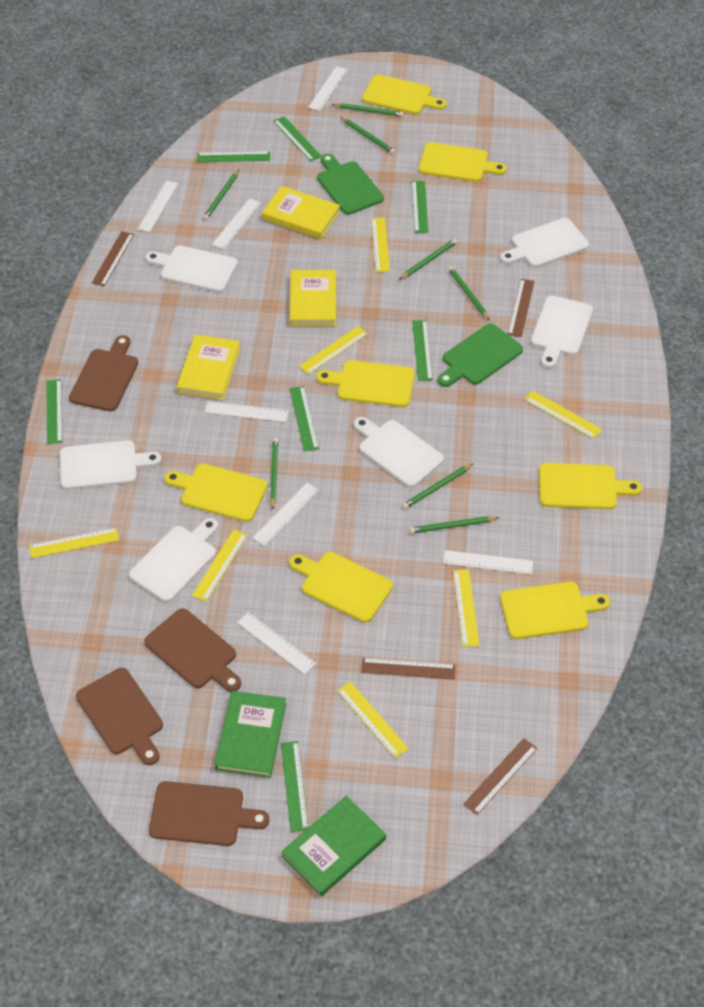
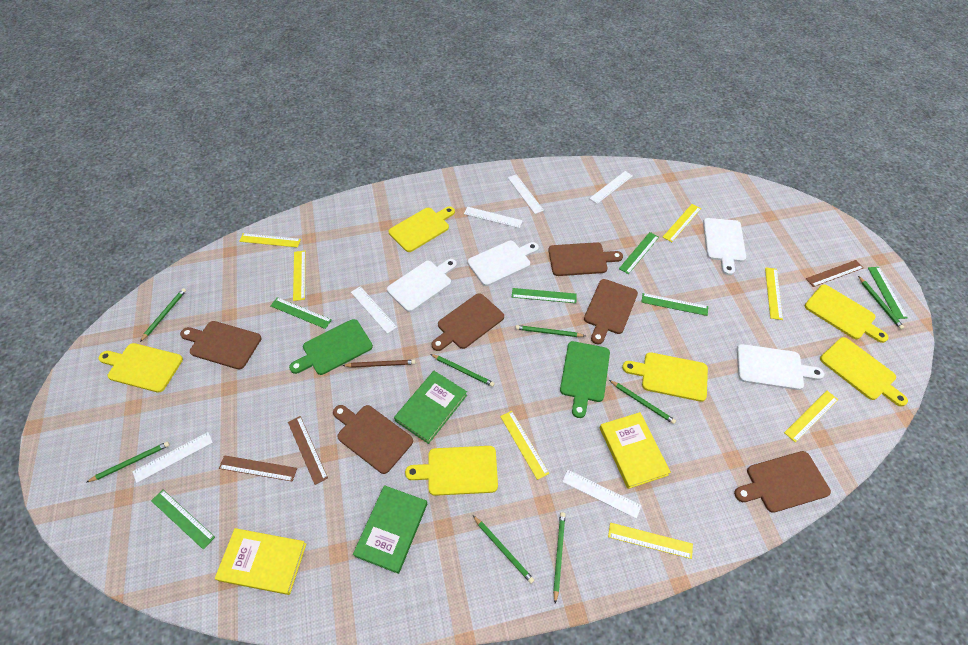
brown cutting board: [69,335,138,411] [76,668,163,765] [144,608,241,692] [149,781,269,846] = 4 -> [180,321,262,369] [333,405,413,474] [431,293,504,351] [548,242,623,276] [584,279,638,344] [734,451,831,513] = 6
brown pencil: none = 0 -> [342,360,415,368] = 1
brown ruler: [92,231,134,286] [361,658,456,679] [463,738,538,815] [508,279,535,337] = 4 -> [219,455,297,482] [288,416,328,485] [806,260,864,287] = 3
green ruler: [47,379,62,444] [197,151,270,162] [274,116,321,161] [281,741,308,832] [290,386,319,451] [412,181,428,233] [412,320,433,381] = 7 -> [151,490,215,550] [270,297,332,329] [512,288,577,303] [619,232,659,274] [641,293,708,316] [868,267,907,319] = 6
white cutting board: [60,440,162,490] [129,518,218,602] [145,245,238,292] [354,417,444,488] [500,218,589,267] [531,295,593,368] = 6 -> [387,259,457,312] [468,241,539,286] [703,218,746,275] [737,344,824,390] = 4
white ruler: [137,180,178,232] [205,401,289,422] [212,198,261,249] [237,612,316,674] [253,483,319,546] [308,66,348,111] [443,550,533,574] = 7 -> [133,432,213,483] [351,286,397,334] [464,207,523,228] [508,174,544,214] [562,470,641,519] [589,171,633,204] = 6
yellow book: [176,334,241,400] [262,186,340,239] [289,270,336,326] = 3 -> [215,528,306,595] [600,412,671,489] = 2
yellow cutting board: [164,463,267,522] [289,552,393,623] [317,360,415,407] [362,74,447,114] [419,142,507,182] [500,582,610,639] [539,463,642,509] = 7 -> [98,343,183,393] [389,207,455,252] [405,446,498,496] [622,352,708,402] [805,284,889,343] [820,337,908,406] = 6

